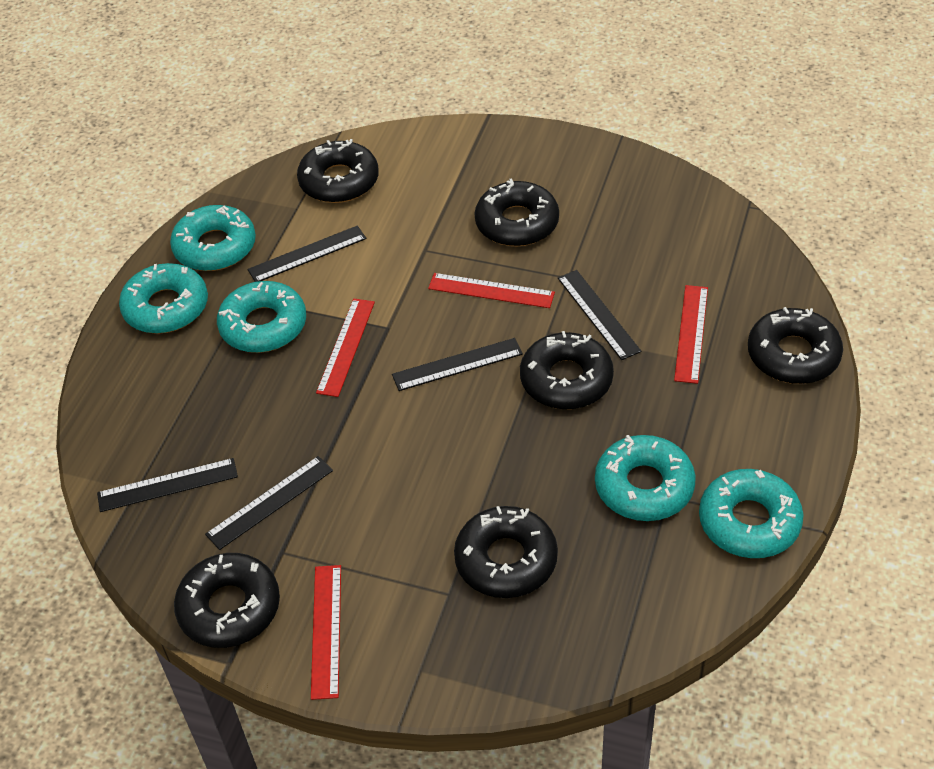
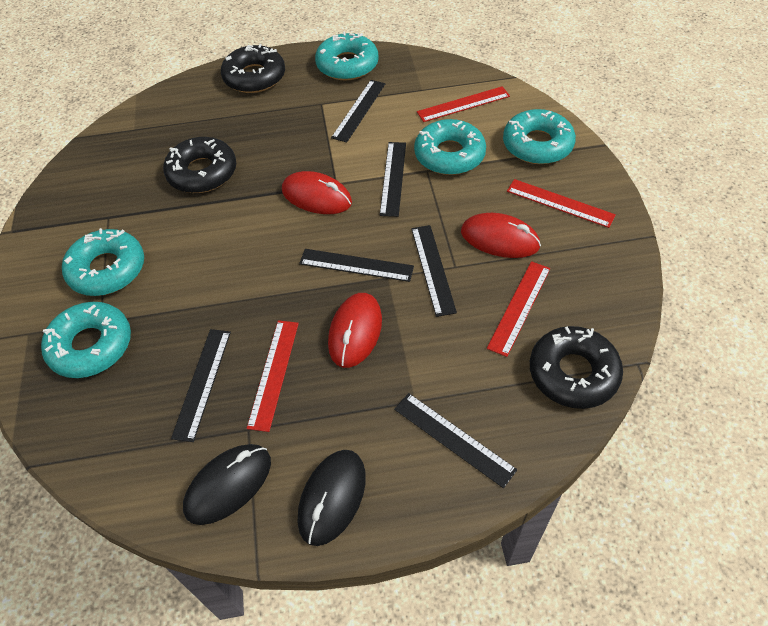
black donut: [174,553,280,648] [297,139,379,203] [454,506,558,598] [475,178,559,246] [520,331,614,409] [748,307,843,384] = 6 -> [163,137,236,193] [221,44,285,93] [530,326,623,409] = 3
black mouse: none = 0 -> [183,444,271,525] [298,450,366,546] = 2
black ruler: [97,458,238,512] [205,456,333,550] [248,226,367,282] [392,338,523,391] [558,270,641,360] = 5 -> [171,329,231,442] [299,249,414,282] [331,80,386,142] [380,142,406,217] [394,393,517,488] [411,225,457,317] = 6
red mouse: none = 0 -> [282,171,352,214] [328,293,382,368] [461,213,541,258] = 3

